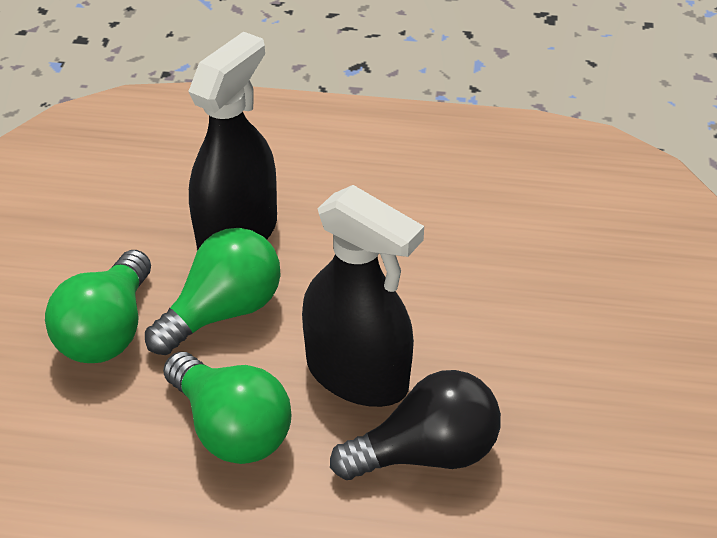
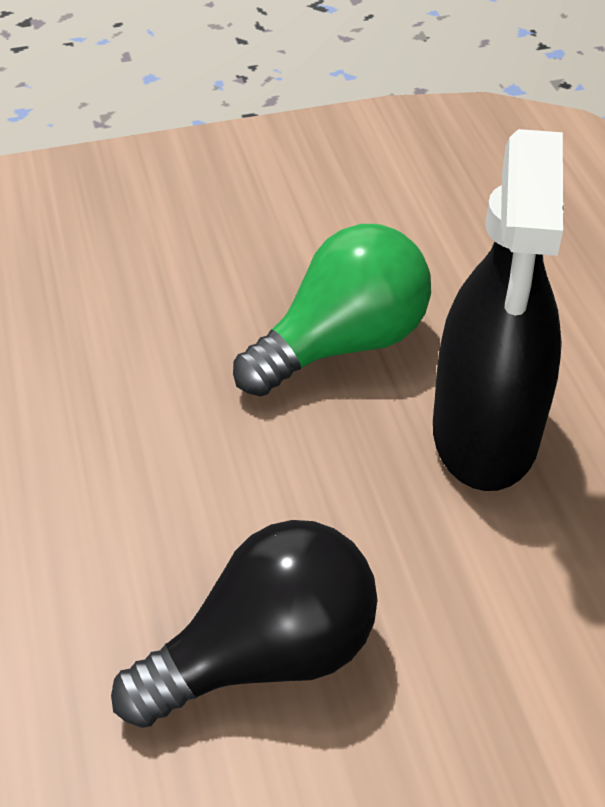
black spray bottle: [188,31,277,250] [302,185,424,407] = 2 -> [433,129,564,491] = 1
green light bulb: [45,250,151,363] [145,228,281,355] [163,352,291,464] = 3 -> [233,224,431,397] = 1

